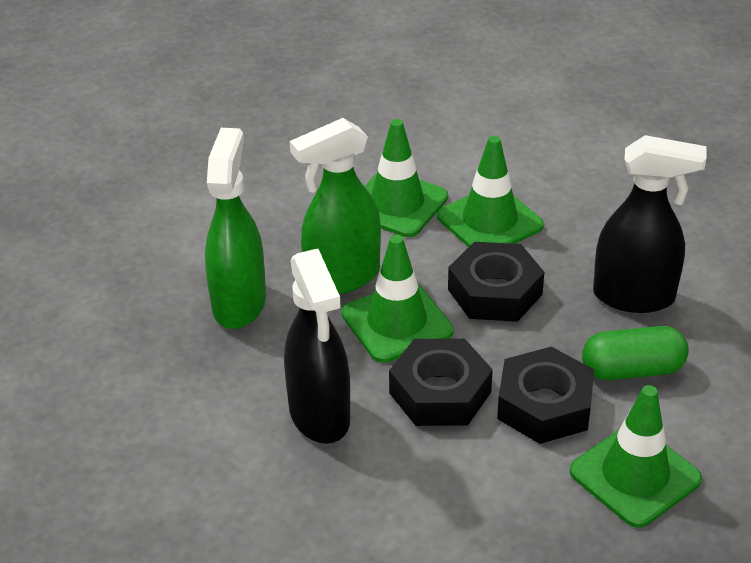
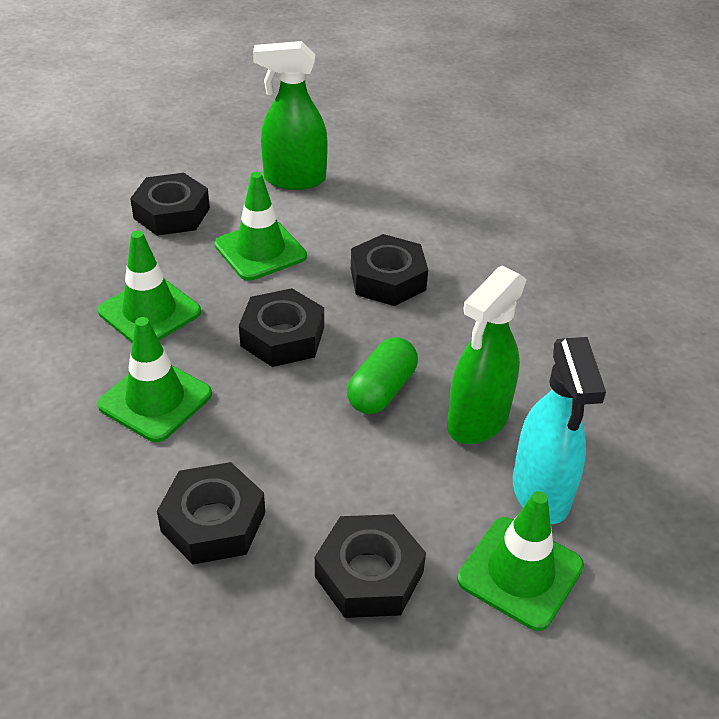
black nut: [389,338,493,426] [448,242,544,322] [497,346,594,444] = 3 -> [130,173,210,236] [157,462,265,565] [239,288,324,367] [315,514,426,618] [351,234,428,306] = 5
black spray bottle: [284,248,350,444] [593,135,707,313] = 2 -> none = 0
turquoise spray bottle: none = 0 -> [513,337,606,524] = 1

